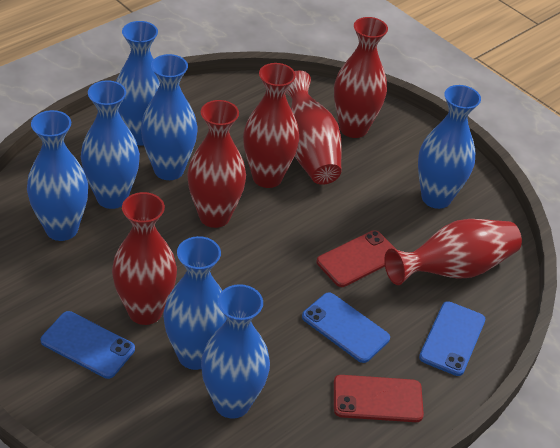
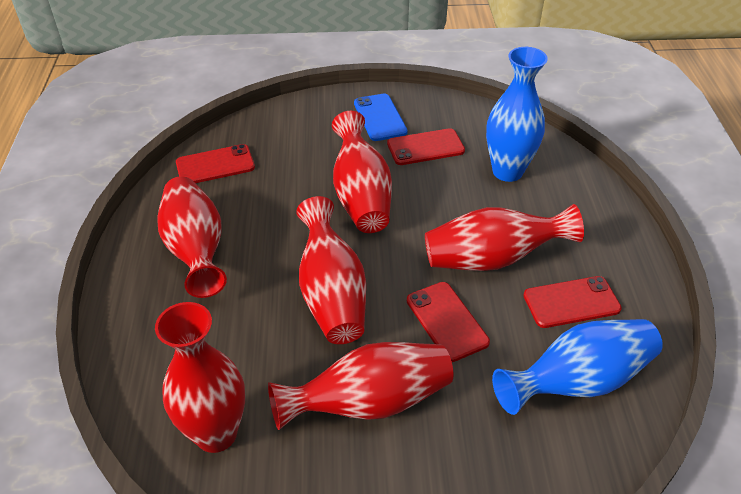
blue phone: [41,311,135,379] [302,292,390,363] [419,301,485,376] = 3 -> [354,93,408,141] = 1
blue vase: [27,110,88,241] [81,80,140,209] [116,21,160,146] [141,54,198,180] [163,236,227,370] [201,284,270,419] [418,85,481,209] = 7 -> [486,47,548,182] [492,319,663,415] = 2
red phone: [317,230,397,287] [334,375,424,422] = 2 -> [176,144,255,183] [387,128,465,165] [407,282,490,362] [523,276,622,328] = 4

